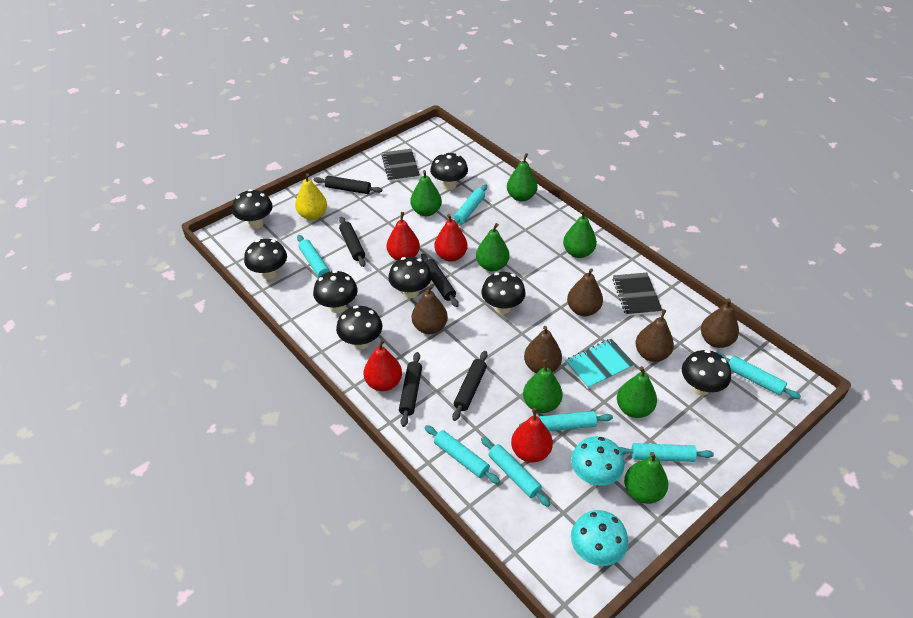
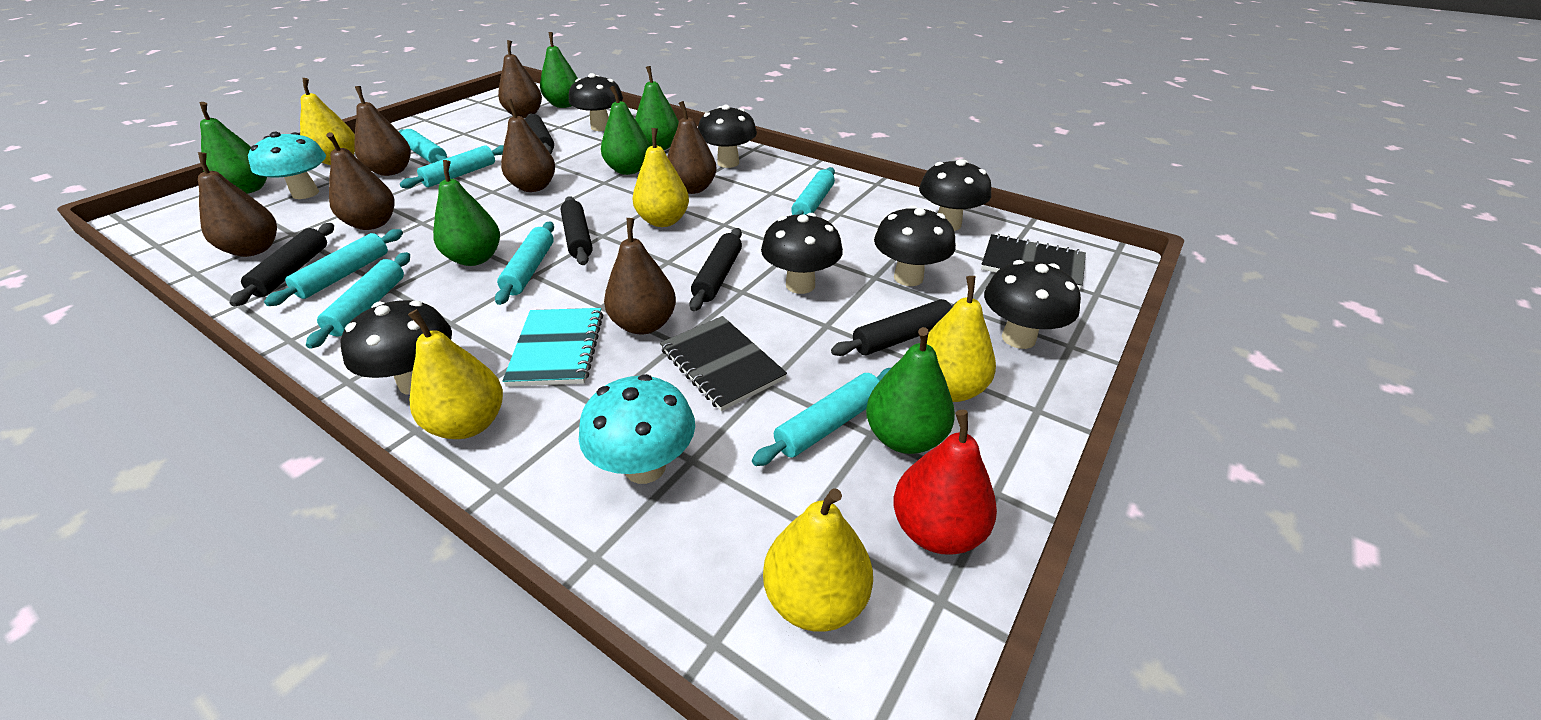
black mushroom: [232,189,273,229] [244,239,287,280] [313,270,358,313] [336,306,382,350] [388,257,432,298] [430,153,468,190] [481,272,526,314] [682,350,731,396] = 8 -> [340,300,452,395] [569,73,623,131] [698,105,757,168] [761,213,843,294] [874,206,956,286] [919,159,991,231] [984,260,1081,349] = 7
brown pear: [412,285,448,334] [524,326,562,373] [567,268,603,316] [635,309,674,362] [701,298,739,348] = 5 -> [198,152,277,257] [326,132,395,230] [354,86,411,176] [498,40,542,118] [501,99,555,192] [604,218,676,334] [667,101,717,194] = 7
green pear: [410,170,442,216] [476,223,509,271] [507,153,537,201] [523,359,562,413] [563,210,597,258] [617,366,657,418] [624,452,668,504] = 7 -> [200,102,267,194] [433,160,500,266] [540,32,578,108] [601,86,650,175] [635,66,679,150] [866,327,955,454] = 6
red pear: [363,339,402,391] [387,212,420,260] [434,214,468,262] [511,408,553,463] = 4 -> [893,410,997,555] = 1
yellow pear: [295,173,327,220] = 1 -> [300,78,355,165] [408,309,503,439] [633,128,689,227] [763,488,873,632] [927,276,996,402] = 5

